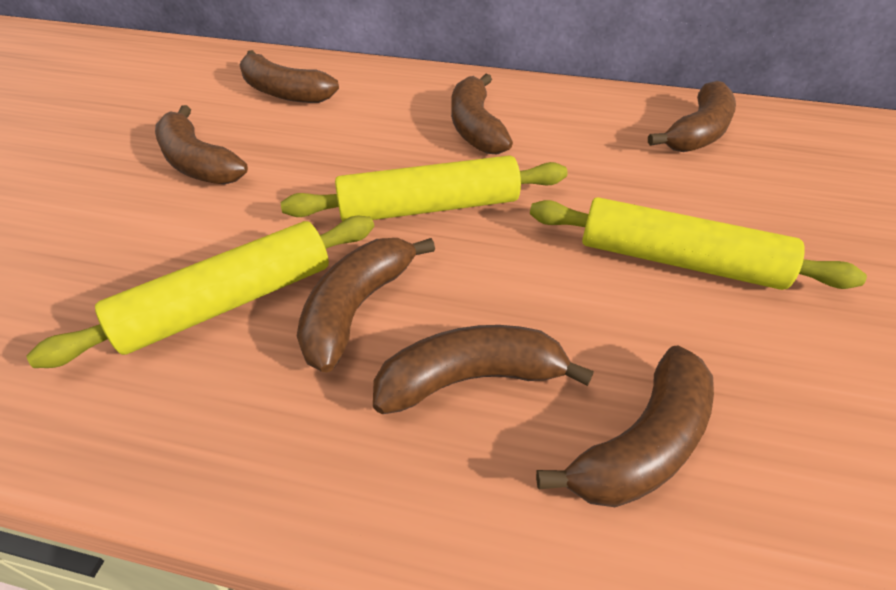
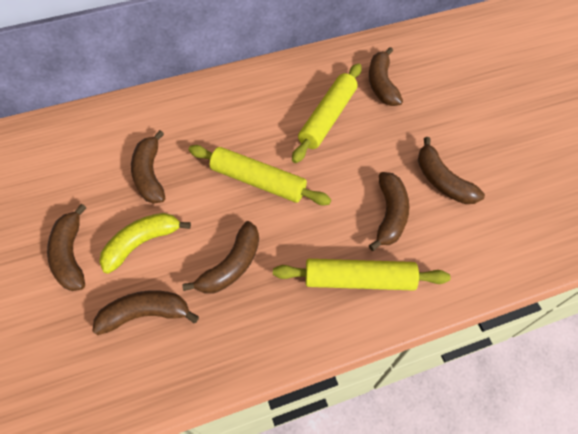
yellow banana: none = 0 -> [99,213,191,274] = 1

